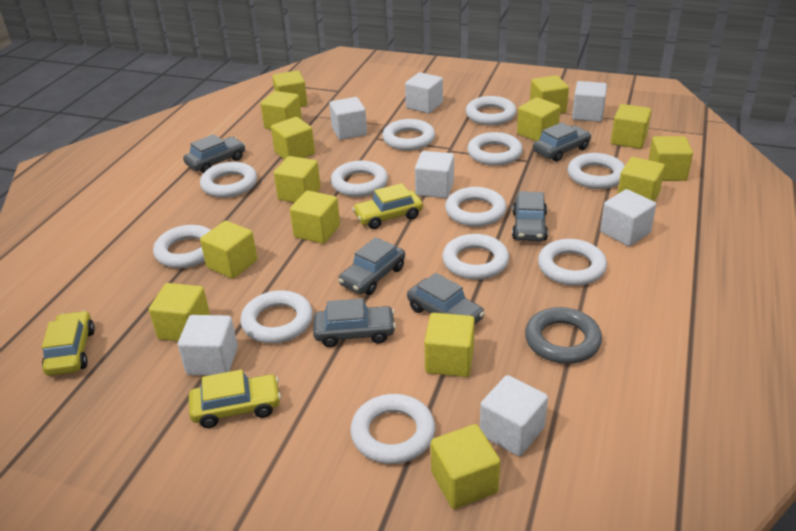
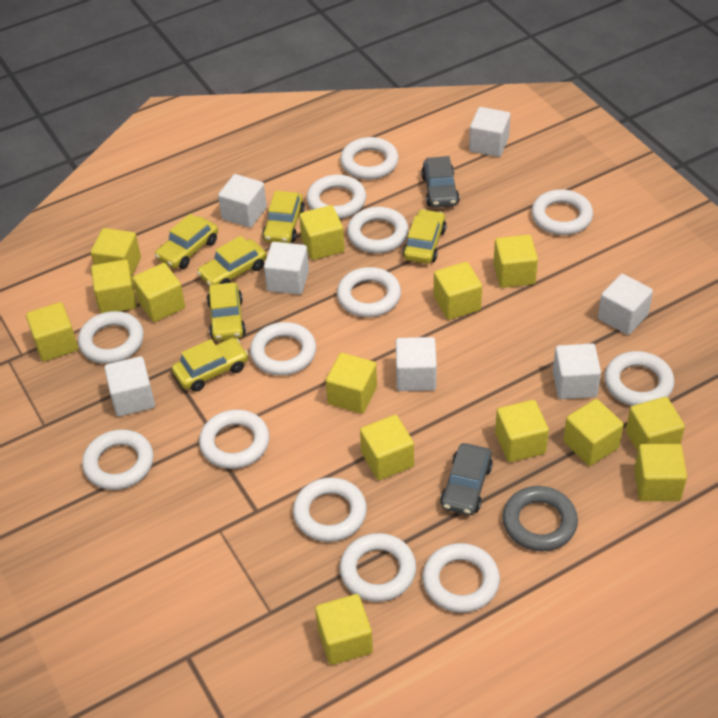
grey car: [183,134,245,173] [313,298,396,347] [338,237,405,295] [407,273,485,324] [512,191,548,241] [533,122,591,162] = 6 -> [421,156,460,208] [440,443,493,515] = 2
white ring: [153,225,211,268] [200,162,257,198] [240,290,313,343] [331,161,388,197] [350,394,435,464] [382,119,435,151] [442,234,509,280] [445,187,506,227] [466,96,516,125] [467,132,523,166] [538,239,607,286] [567,153,625,189] = 12 -> [78,311,144,364] [82,429,154,490] [199,410,269,469] [250,322,316,376] [293,477,367,542] [306,174,366,219] [337,267,401,317] [340,137,399,180] [340,533,416,602] [347,207,409,253] [422,543,500,613] [531,189,593,235] [604,351,674,406] = 13
yellow car: [42,311,95,376] [189,369,281,428] [352,183,423,229] = 3 -> [155,214,218,269] [172,338,248,392] [197,236,267,286] [207,282,246,341] [262,191,305,243] [403,209,446,264] = 6

